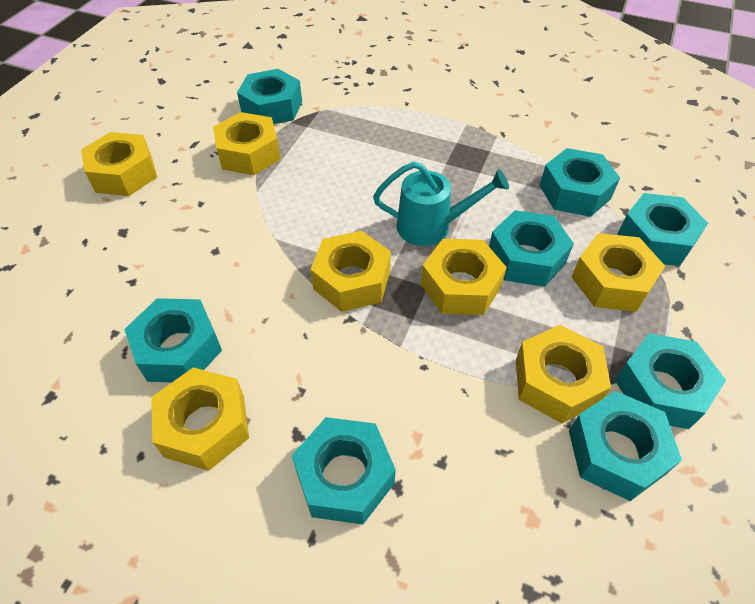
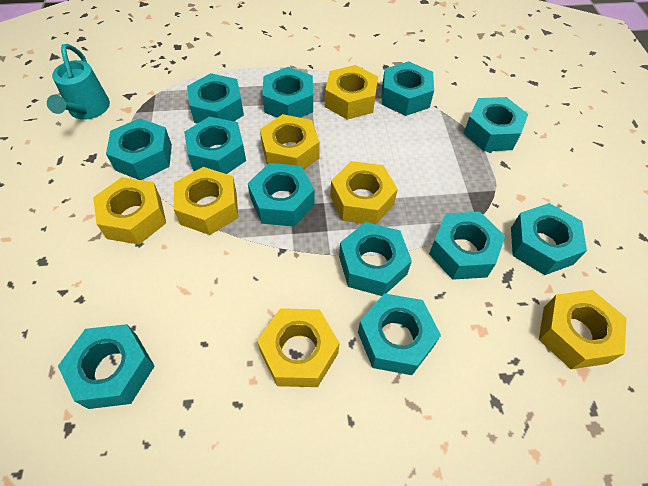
turquoise nut: [124,298,222,382] [237,69,302,124] [291,417,396,524] [489,210,574,287] [539,148,620,217] [569,391,682,501] [615,333,726,429] [617,193,708,266] = 8 -> [58,324,155,409] [106,118,172,180] [184,117,246,174] [187,73,244,124] [248,163,315,227] [262,67,313,118] [339,222,412,296] [358,293,441,375] [382,61,434,116] [429,212,505,280] [463,97,528,151] [511,203,587,275] = 12

